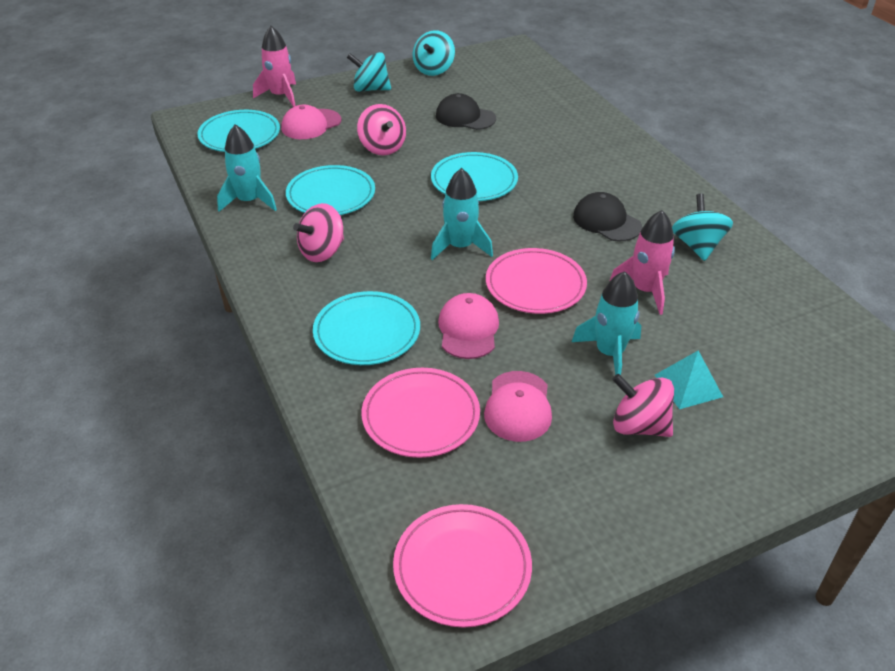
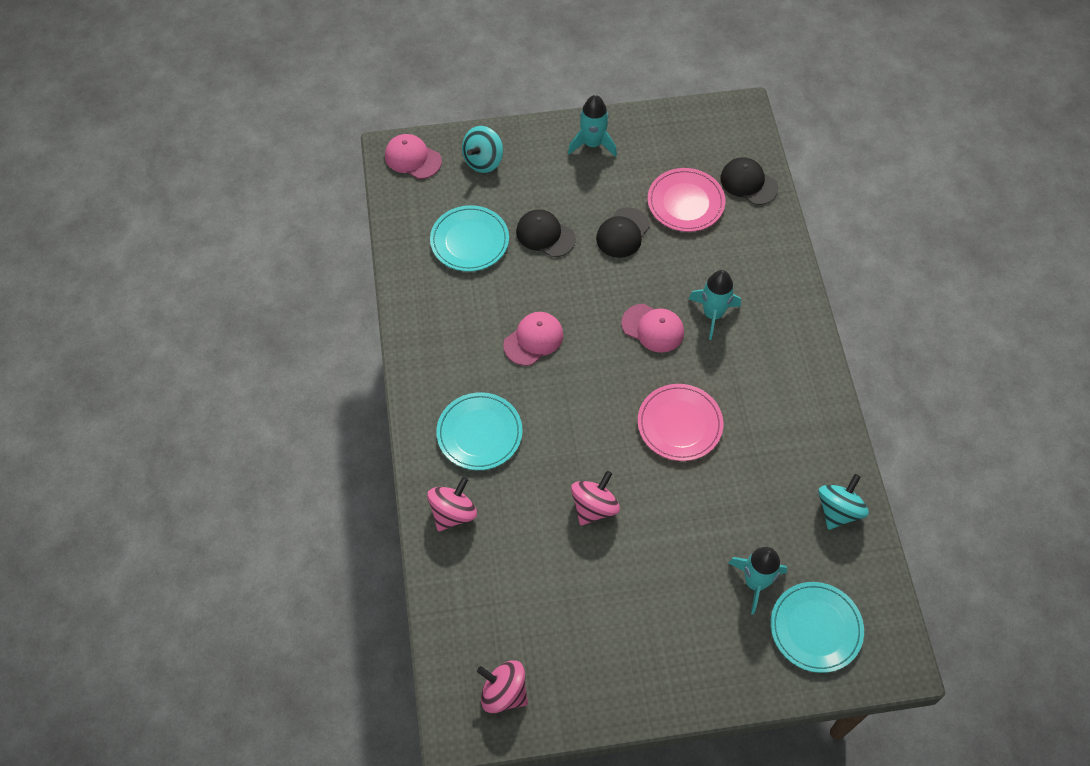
black cap: [436,93,496,130] [573,192,642,241] = 2 -> [516,209,576,257] [596,207,650,258] [720,157,778,205] = 3
pink plate: [362,368,480,458] [393,504,532,628] [486,248,587,314] = 3 -> [638,384,723,461] [648,168,725,232] = 2
pink rocket: [253,26,296,107] [609,210,675,315] = 2 -> none = 0
turquoise plate: [197,110,280,152] [286,165,375,215] [313,291,420,365] [431,152,518,201] = 4 -> [430,205,509,272] [436,392,523,470] [770,582,864,673] = 3
turquoise pyramid: [655,351,723,409] = 1 -> none = 0
turquoise spinning top: [347,52,391,92] [412,30,455,76] [672,194,733,261] = 3 -> [462,126,503,173] [818,474,869,530] = 2

